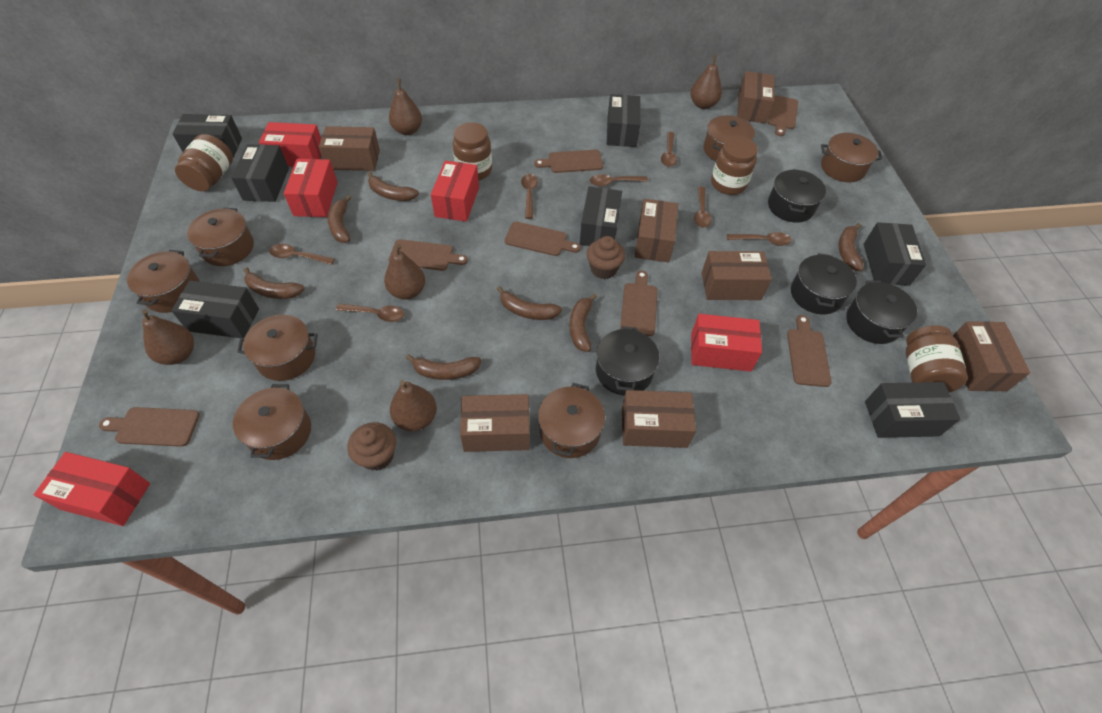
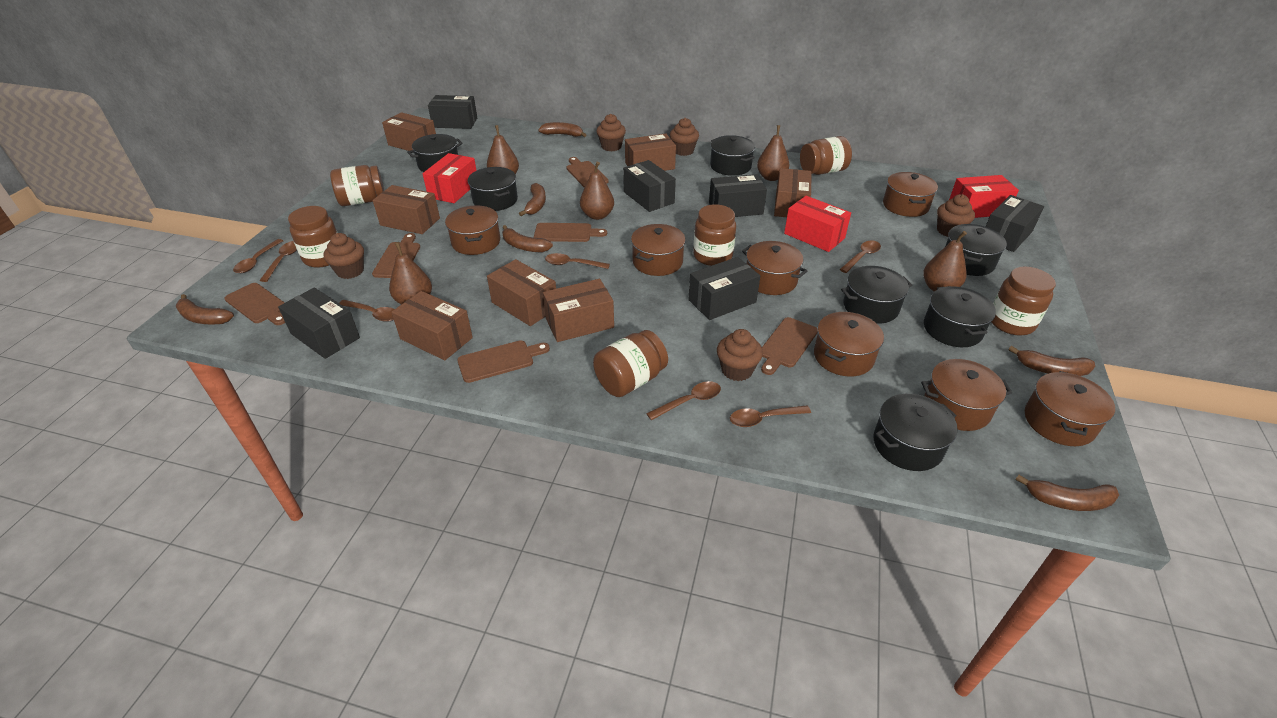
black box: [171,280,259,339] [172,114,242,158] [231,144,289,202] [580,186,622,246] [607,94,640,147] [864,222,926,286] [865,382,960,438] = 7 -> [278,287,360,359] [428,95,477,129] [623,160,676,212] [688,257,760,320] [709,174,767,217] [985,195,1044,252] = 6
black pot: [596,326,660,395] [768,169,826,223] [791,253,857,315] [846,280,917,344] = 4 -> [407,134,462,172] [468,167,518,211] [710,135,755,176] [841,266,912,324] [874,394,958,471] [924,286,996,347] [945,224,1007,276] = 7
brown banana: [244,267,305,299] [328,195,351,243] [368,172,419,201] [406,354,481,380] [497,286,562,320] [570,294,597,352] [839,223,864,271] = 7 -> [175,294,234,324] [502,225,553,252] [519,183,546,216] [538,122,586,137] [1008,346,1095,376] [1016,475,1119,511] = 6
brown cupcake: [347,422,396,471] [587,236,625,279] = 2 -> [323,233,364,279] [596,114,626,152] [670,118,699,156] [717,329,763,381] [937,194,975,237] = 5
brown cutting board: [99,407,200,447] [389,239,468,271] [505,222,581,256] [534,150,603,173] [620,271,658,336] [768,95,798,136] [787,315,832,387] = 7 -> [224,283,285,325] [372,233,420,278] [457,340,550,383] [534,223,607,242] [567,157,609,188] [761,317,818,375] = 6
brown jar: [175,134,233,191] [453,122,492,180] [711,137,758,195] [906,325,968,393] = 4 -> [288,206,338,268] [330,165,384,206] [593,330,668,397] [693,204,736,266] [800,136,852,175] [991,267,1056,336] = 6
red box: [34,452,150,526] [259,122,321,167] [284,159,338,217] [431,160,479,222] [691,314,762,372] = 5 -> [422,153,477,203] [784,196,851,252] [949,175,1019,218] = 3

